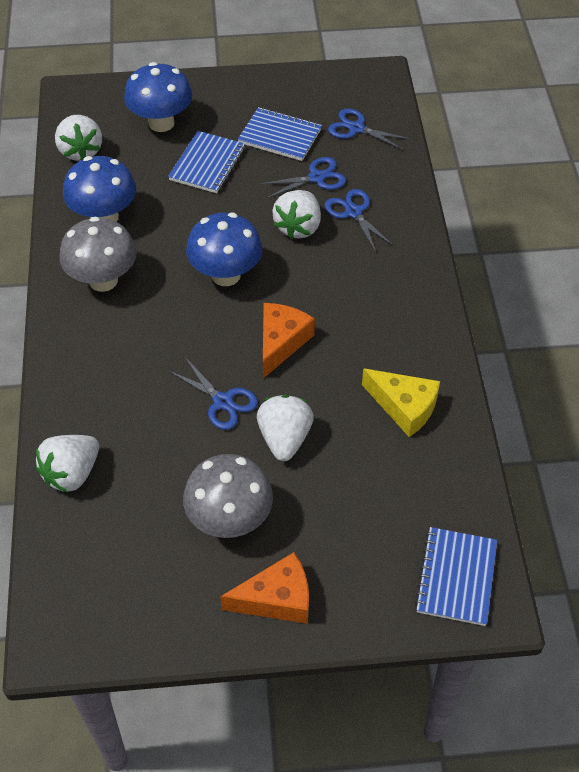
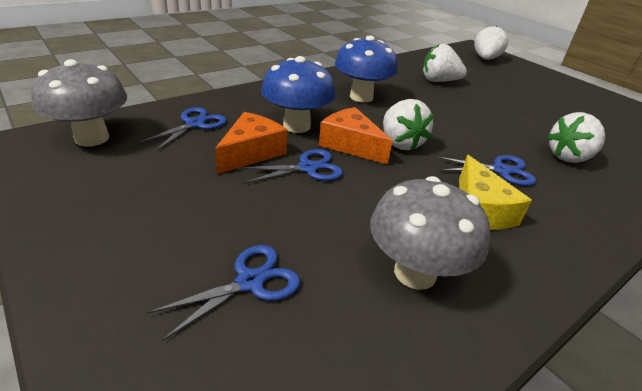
blue mushroom: [63,156,136,222] [124,62,192,132] [186,213,262,286] = 3 -> [261,56,336,133] [335,35,398,103] = 2
blue notebook: [168,131,245,193] [238,107,322,161] [415,527,497,626] = 3 -> none = 0

